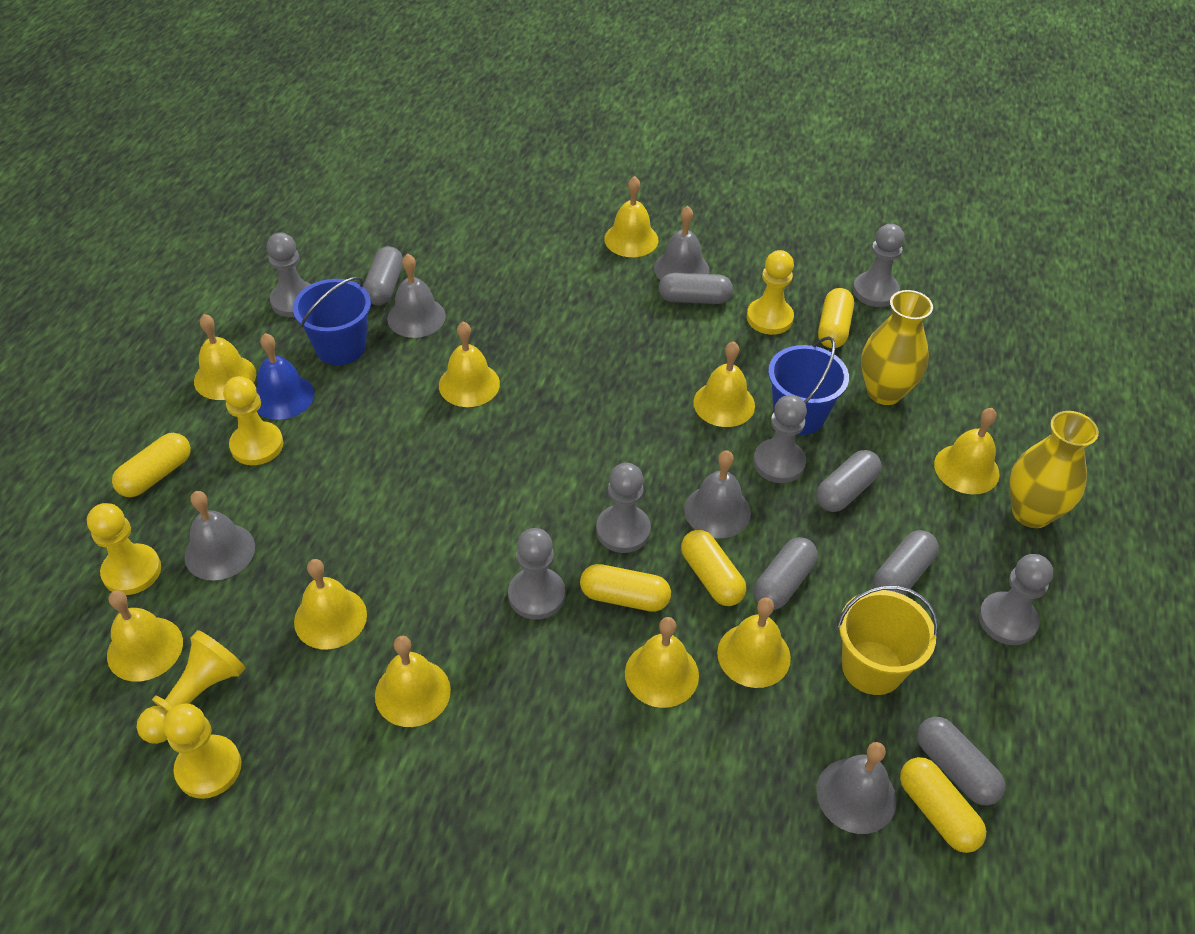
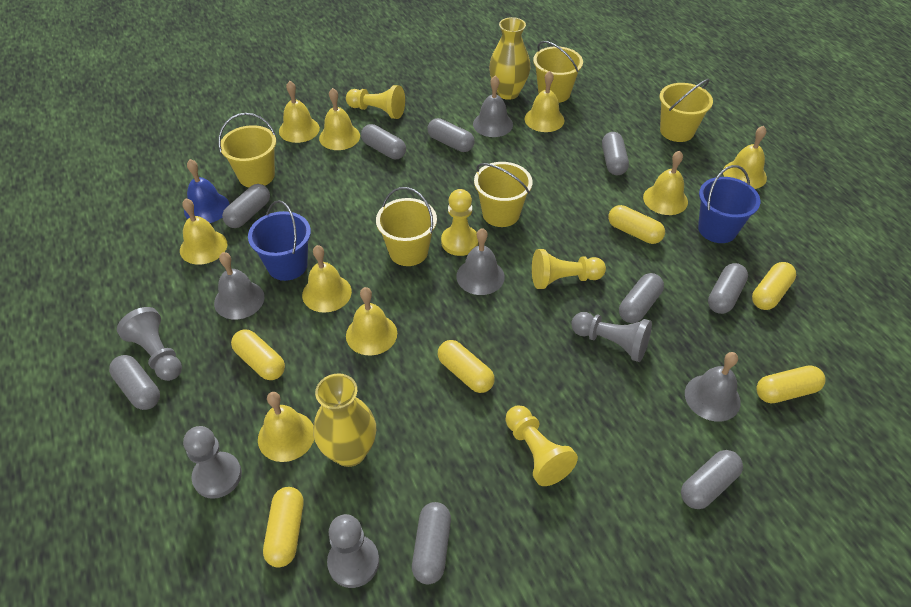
grey bell: [184,491,255,580] [387,254,446,338] [654,206,709,280] [684,450,751,538] [816,742,896,834] = 5 -> [214,252,264,320] [456,228,505,295] [473,76,513,137] [685,352,741,422] = 4
grey capsule: [363,246,403,305] [659,273,733,304] [753,537,818,610] [816,450,882,512] [874,530,939,595] [917,717,1005,806] = 6 -> [109,355,160,410] [222,184,270,228] [361,124,406,159] [412,502,451,585] [427,118,475,152] [602,132,629,175] [619,273,664,323] [681,450,743,509] [708,263,748,314] = 9
grey pawn: [267,233,311,317] [508,528,565,620] [596,463,651,553] [753,395,807,483] [853,224,904,307] [979,554,1053,645] = 6 -> [117,307,182,381] [183,426,242,499] [327,514,379,588] [571,312,652,362] = 4
yellow bell: [107,590,183,682] [194,314,256,400] [294,559,367,649] [375,636,451,727] [439,322,500,407] [604,176,658,257] [625,617,699,708] [693,341,755,427] [717,598,791,688] [934,408,1000,494] = 10 -> [180,199,227,264] [258,392,314,462] [279,81,320,143] [302,245,352,313] [319,88,360,150] [346,287,397,355] [524,71,564,132] [643,151,688,215] [723,126,767,189] = 9
yellow bucket: [837,586,938,695] = 1 -> [218,113,276,188] [376,187,437,266] [474,162,532,227] [533,41,583,103] [659,79,713,142] = 5
yellow capsule: [112,433,191,497] [580,564,671,612] [681,530,746,606] [818,288,854,348] [900,757,986,853] = 5 -> [231,329,285,380] [263,487,303,568] [438,340,495,393] [608,205,665,244] [752,262,796,310] [756,365,826,403] = 6
yellow pawn: [87,503,161,595] [137,630,245,744] [163,704,241,799] [223,376,283,465] [747,250,794,335] = 5 -> [346,85,405,119] [441,189,479,256] [506,405,578,486] [532,249,606,289] = 4

